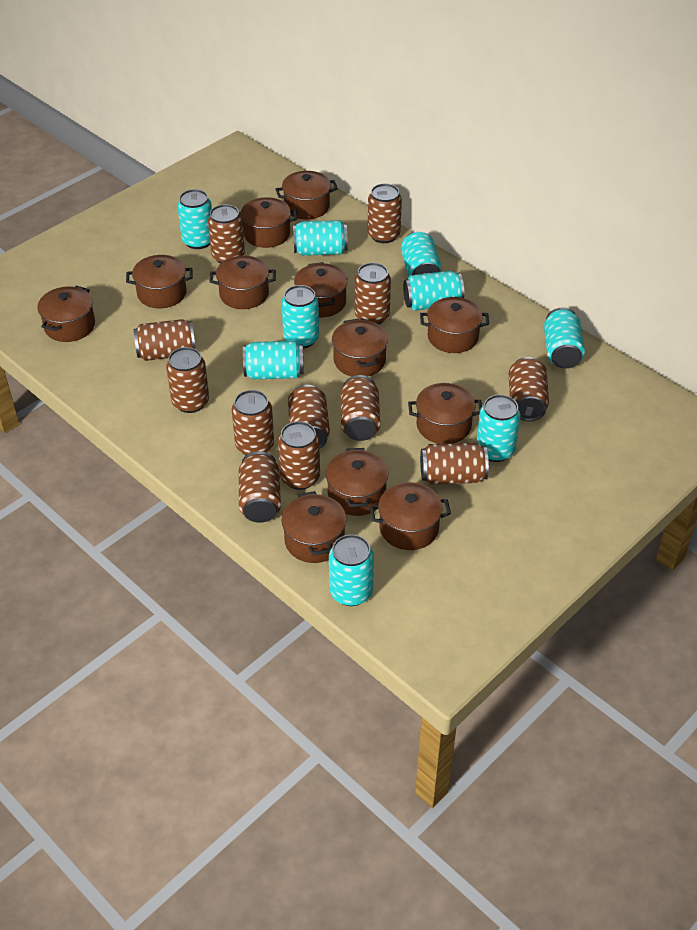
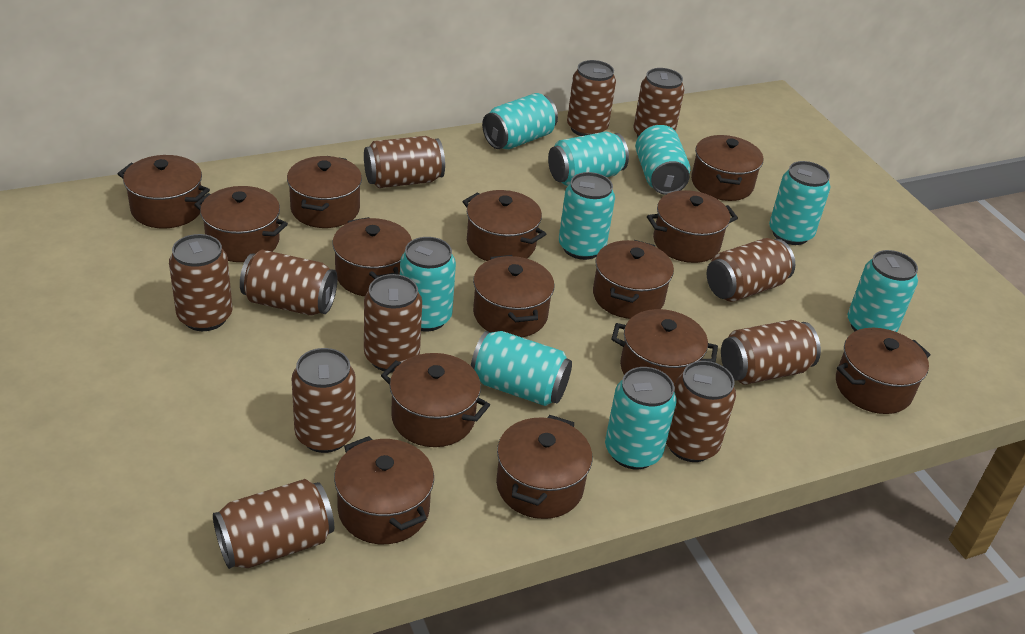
brown can: [133,319,196,361] [166,347,209,413] [208,204,245,264] [232,390,274,455] [239,451,281,523] [278,421,320,490] [288,385,330,448] [341,375,380,441] [355,263,391,325] [368,184,402,243] [420,442,489,485] [509,357,549,421] = 12 -> [169,234,232,331] [213,479,334,569] [240,250,337,315] [292,348,356,453] [364,136,445,188] [364,274,422,372] [567,60,616,136] [634,68,684,137] [666,361,736,462] [707,238,795,302] [721,320,821,385] = 11
brown pot: [37,286,95,342] [126,255,193,308] [210,256,276,309] [239,197,297,248] [275,171,338,219] [282,491,346,563] [294,262,348,318] [326,448,388,516] [332,318,388,377] [370,482,451,550] [408,383,482,444] [420,297,489,353] = 12 -> [118,155,210,228] [194,186,288,262] [287,156,362,228] [332,217,412,296] [334,436,434,544] [381,353,490,447] [462,190,546,261] [473,255,554,337] [496,415,592,519] [593,240,674,319] [611,309,718,387] [647,190,738,263] [691,135,763,201] [836,328,931,414] = 14

